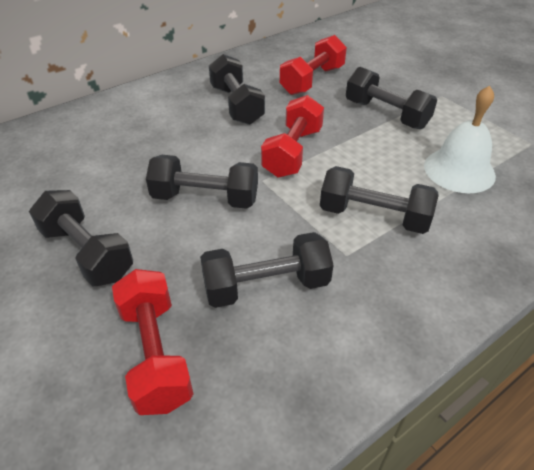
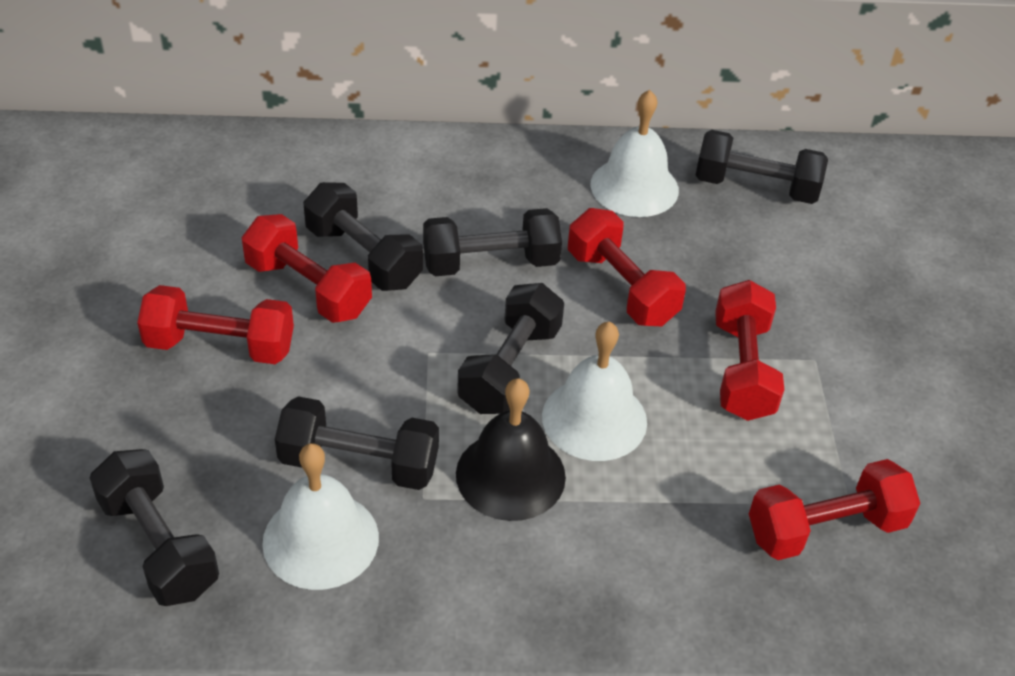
black bell: none = 0 -> [456,378,566,521] = 1
red dumbbell: [112,269,193,415] [261,95,324,178] [280,35,347,95] = 3 -> [137,285,294,364] [241,214,372,323] [568,208,686,326] [715,280,784,421] [749,459,920,560] = 5
white bell: [424,85,496,193] = 1 -> [262,443,379,590] [542,321,647,461] [590,90,679,217] = 3

